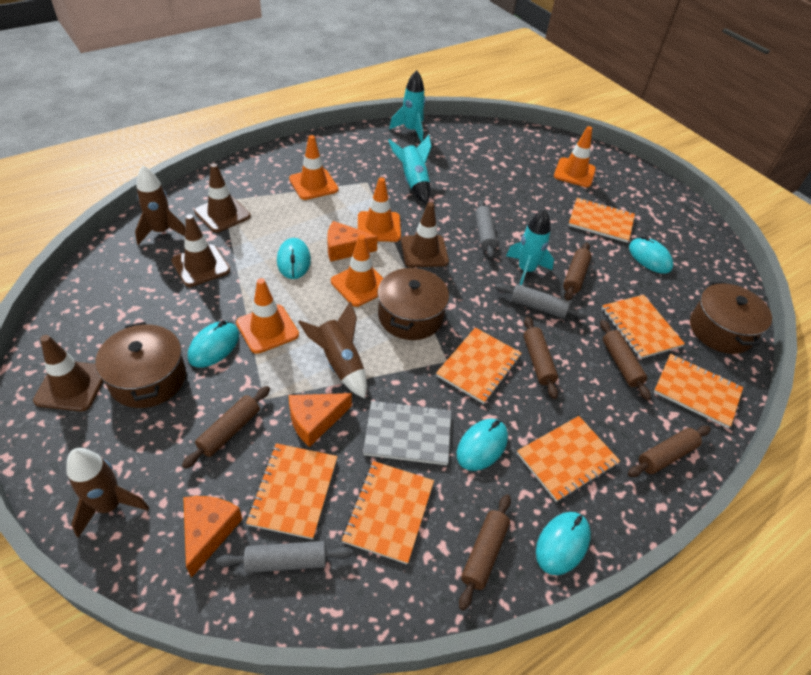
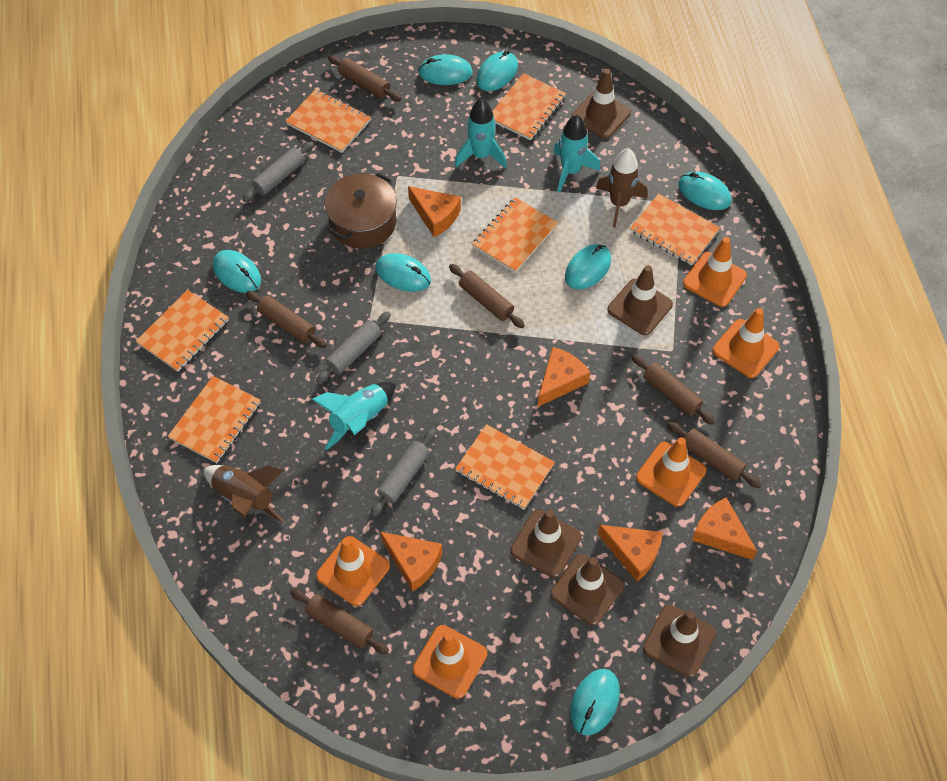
brown pot: [95,322,186,408] [377,267,449,340] [690,282,772,354] = 3 -> [325,173,397,249] = 1
brown rocket: [66,448,149,538] [135,166,185,245] [299,301,367,398] = 3 -> [203,465,285,523] [596,148,648,227] = 2
brown traffic cone: [33,335,103,411] [171,214,230,287] [194,163,251,232] [401,202,449,267] = 4 -> [511,510,582,578] [550,554,624,625] [571,69,631,139] [607,265,673,335] [643,605,716,678] = 5
grey notebook: [363,400,451,465] = 1 -> none = 0
orange cheese: [183,496,243,578] [289,393,352,447] [327,221,378,262] = 3 -> [380,532,442,592] [408,186,461,237] [538,347,590,407] [598,525,663,581] [692,498,757,560] = 5
turquoise mouse: [188,320,239,367] [277,238,311,279] [457,419,508,471] [536,512,591,575] [629,235,673,274] = 5 -> [213,250,261,293] [376,253,431,292] [418,54,473,85] [476,50,518,91] [565,244,611,289] [570,669,620,736] [678,172,731,210] = 7

